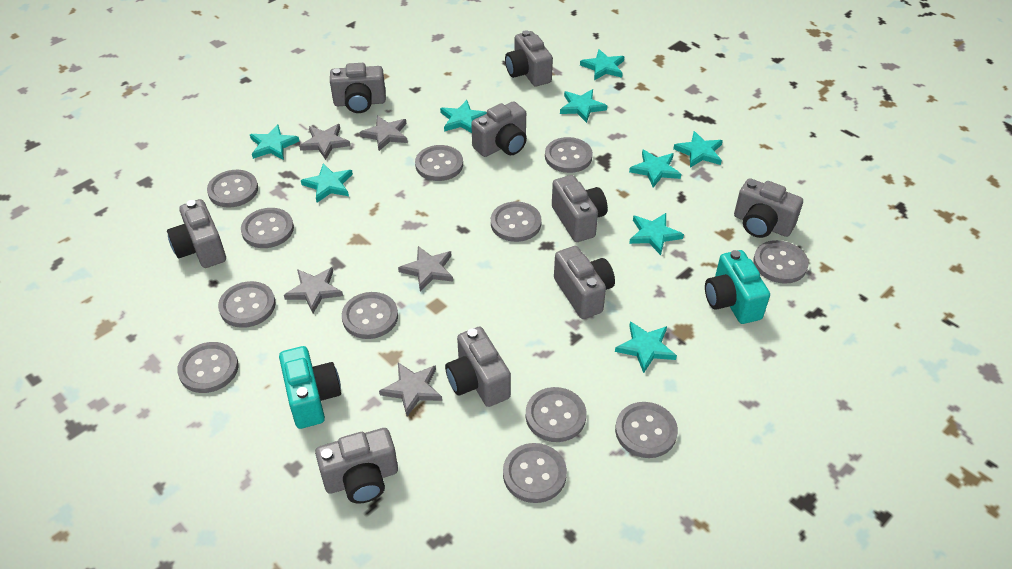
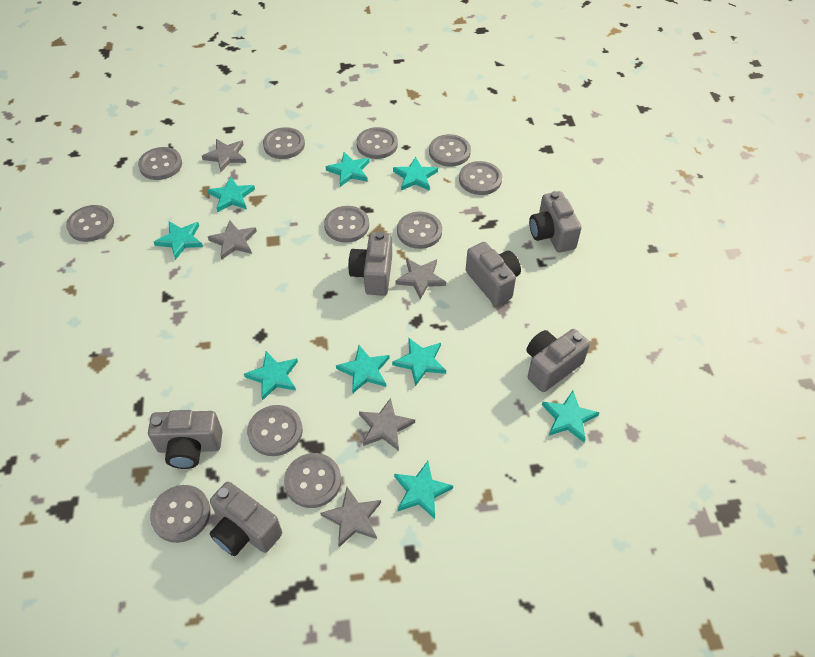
grey button: [177,342,239,393] [207,170,258,208] [218,281,276,328] [241,208,294,248] [342,292,398,339] [415,145,463,181] [491,202,542,242] [503,443,567,503] [526,387,586,442] [545,137,593,173] [615,402,678,458] [753,240,809,284] = 12 -> [66,205,114,242] [138,147,182,180] [150,485,210,543] [247,405,303,456] [263,127,305,159] [284,453,341,508] [324,206,369,243] [356,127,398,159] [397,212,442,249] [429,134,471,167] [459,161,502,195] = 11
grey camera: [167,199,226,268] [315,428,398,504] [330,63,386,113] [445,327,511,407] [471,101,527,157] [505,30,553,86] [552,175,608,242] [554,246,615,319] [734,178,803,238] = 9 -> [148,410,223,469] [210,482,282,556] [348,232,392,296] [466,242,521,306] [526,329,590,392] [529,191,582,253] = 6
turquoise camera: [279,346,341,429] [705,250,770,324] = 2 -> none = 0

